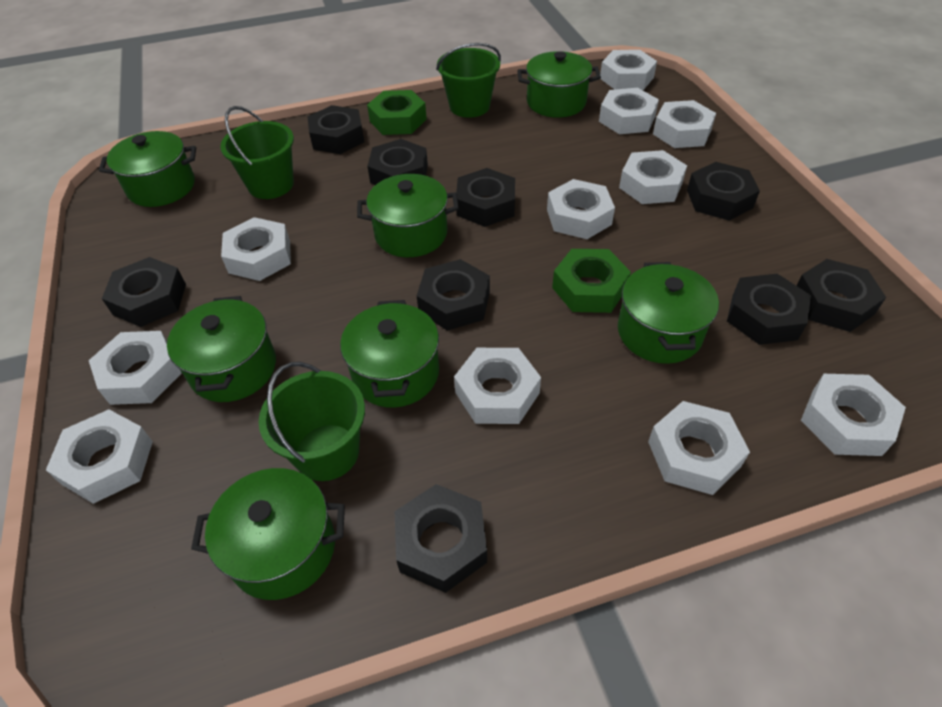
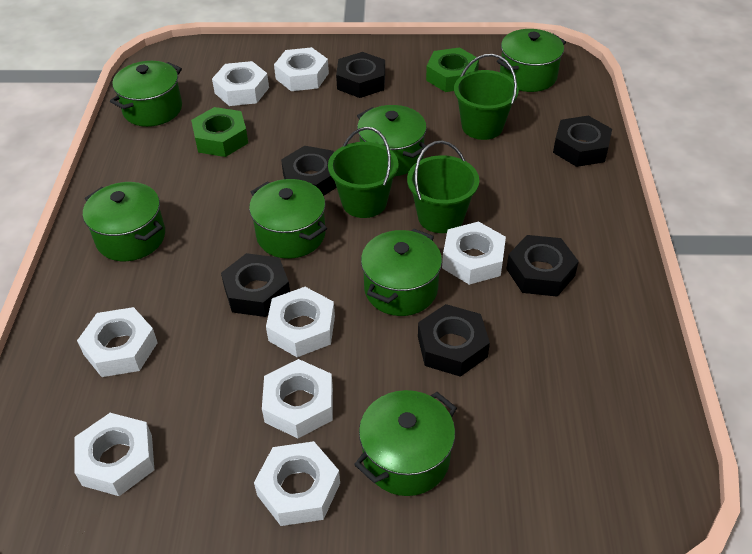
black nut: [102,257,186,327] [307,105,364,154] [367,139,428,185] [394,484,487,593] [417,259,490,331] [456,168,515,227] [687,162,760,221] [727,274,811,345] [796,259,886,332] = 9 -> [221,253,290,317] [281,146,337,196] [336,52,385,98] [418,304,490,377] [506,235,579,297] [553,116,612,167] = 6
white nut: [46,409,153,504] [89,331,182,405] [221,217,291,281] [454,348,541,424] [547,179,615,239] [599,88,659,134] [600,50,657,90] [619,150,687,204] [648,401,750,495] [653,100,716,148] [801,374,906,456] = 11 -> [74,413,154,496] [77,307,158,377] [212,61,269,106] [254,441,340,526] [262,359,333,438] [266,287,335,357] [274,47,329,91] [442,221,506,285] = 8

